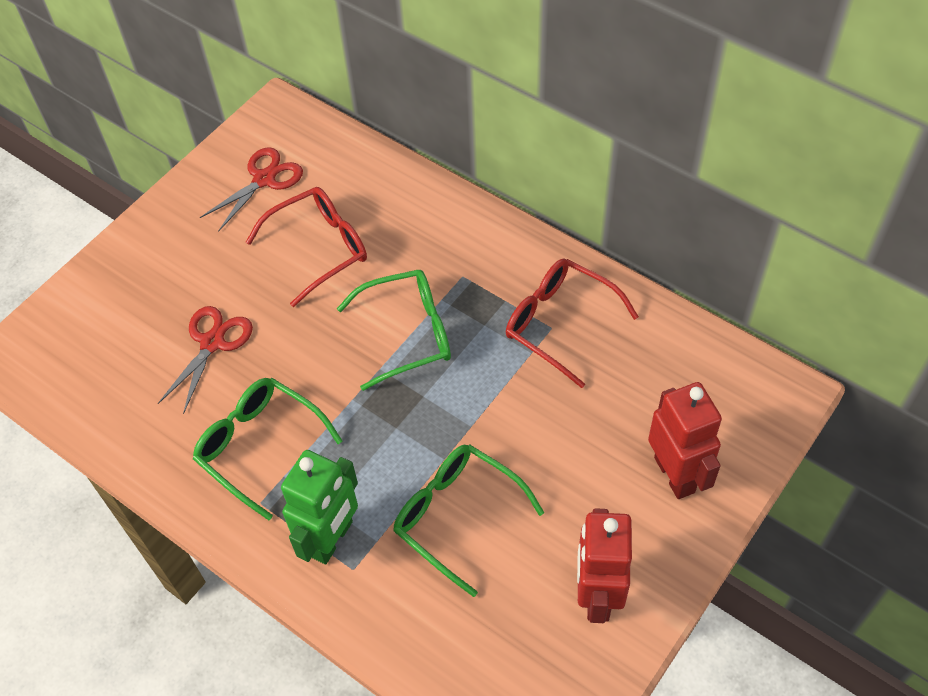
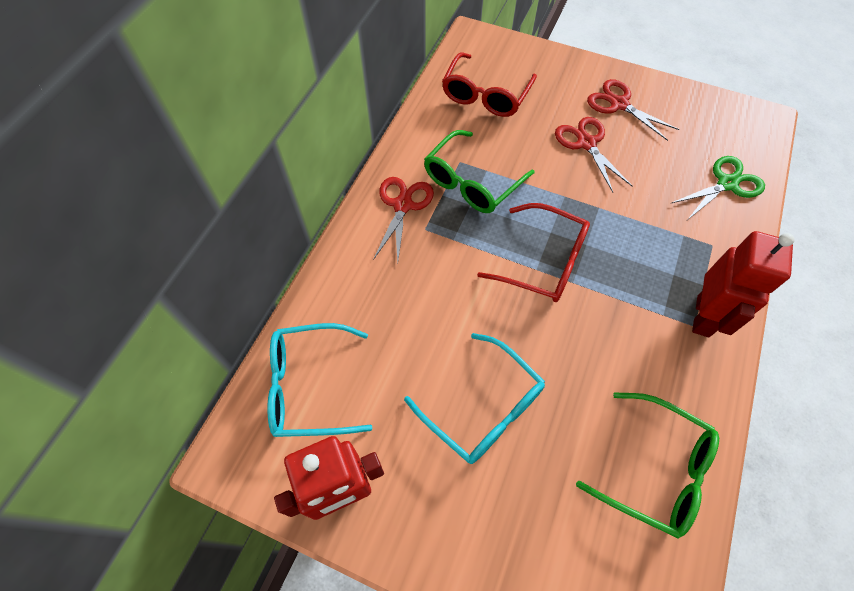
green glasses: [193,378,343,520] [337,270,451,391] [393,444,544,597] = 3 -> [424,130,534,213] [576,392,719,539] = 2
green robot: [281,450,358,564] = 1 -> none = 0
green scissors: none = 0 -> [670,156,765,219] = 1
red scissors: [158,306,253,414] [200,147,303,232] = 2 -> [373,177,434,263] [555,117,632,192] [587,79,679,141] = 3
turquoise glasses: none = 0 -> [267,323,373,437] [404,333,545,464] = 2

